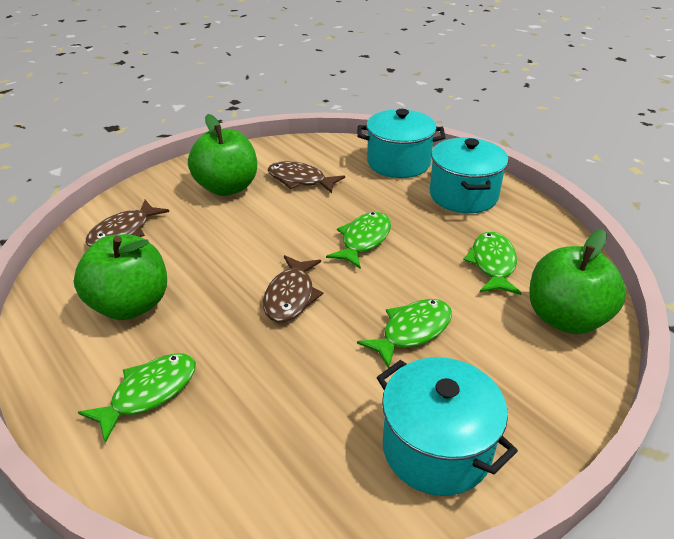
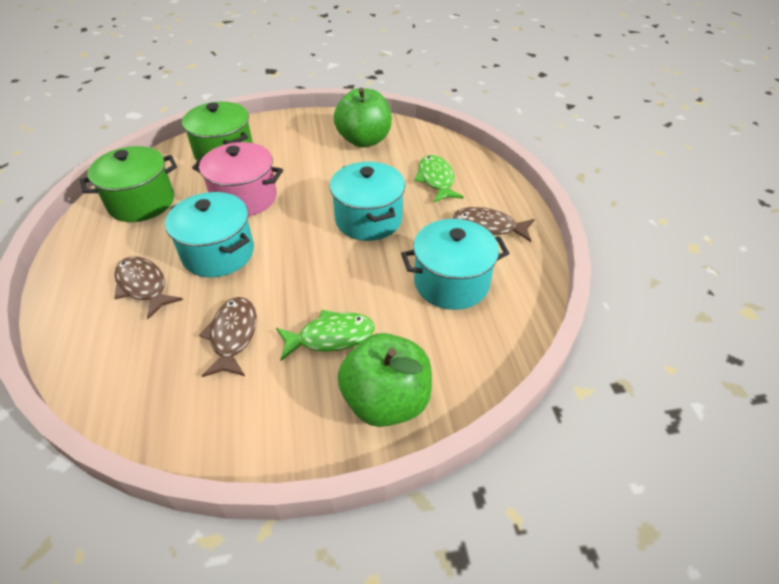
green apple: [74,234,167,320] [188,114,257,196] [529,229,626,334] = 3 -> [333,88,392,147] [338,333,432,427] = 2
green fish: [78,353,196,443] [326,212,391,269] [357,299,452,368] [463,232,522,295] = 4 -> [276,310,375,361] [414,155,464,203] = 2
green pot: none = 0 -> [80,146,177,222] [182,101,253,161] = 2
pink pot: none = 0 -> [192,142,283,216] = 1

